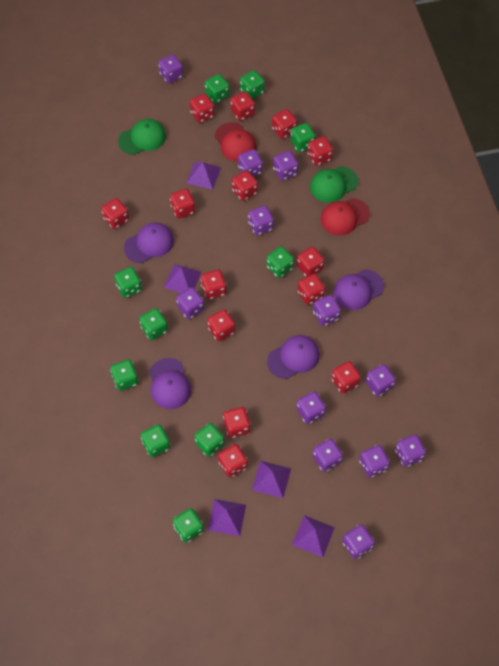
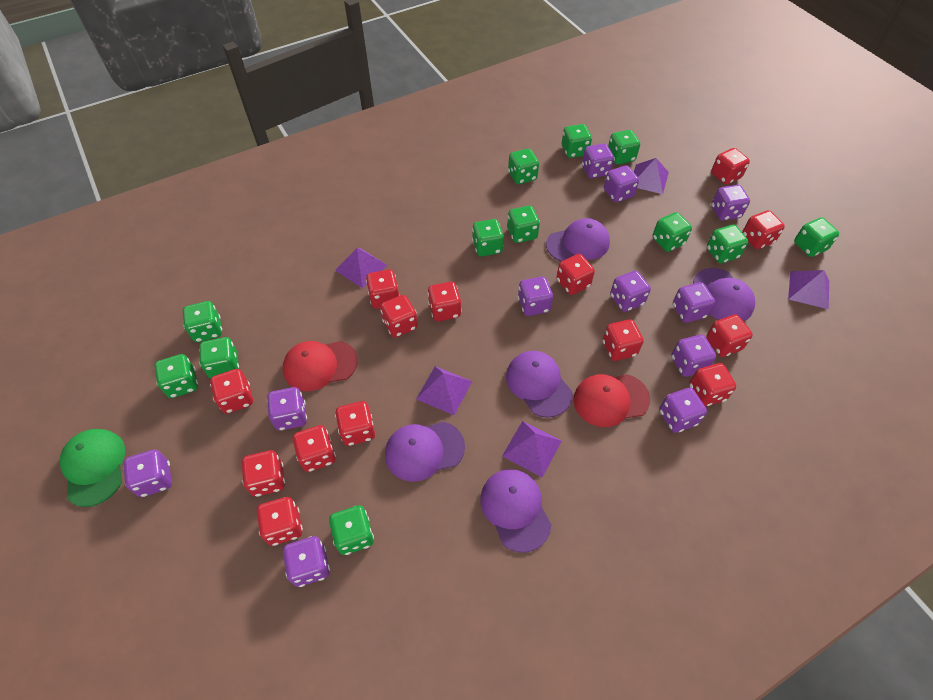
green cap: [118,119,166,155] [310,166,358,203] = 2 -> [59,429,125,507] = 1
green dice: [110,359,139,391] [114,267,142,298] [139,308,168,340] [141,424,170,457] [173,508,204,543] [194,423,225,457] [205,74,230,103] [240,70,265,99] [266,246,294,278] [290,123,316,152] = 10 -> [155,354,198,398] [183,301,222,342] [199,337,239,379] [329,505,374,555] [472,219,504,256] [507,206,540,243] [508,149,539,184] [562,124,592,158] [608,130,640,164] [653,212,692,252] [707,225,748,263] [794,218,839,257] = 12
purple cap: [124,223,174,263] [150,358,192,409] [267,335,320,379] [333,269,384,310] = 4 -> [385,422,465,482] [480,469,551,553] [506,351,573,418] [546,218,610,261] [693,268,755,321] = 5
purple dice: [159,55,183,83] [176,287,204,319] [238,149,263,177] [248,205,274,235] [273,151,298,180] [297,391,326,424] [313,295,341,326] [313,439,343,472] [342,524,375,559] [359,445,390,477] [365,364,396,397] [395,435,426,467] = 12 -> [123,450,172,497] [267,387,307,431] [283,536,330,587] [518,277,553,316] [582,143,614,178] [604,166,639,202] [610,271,651,312] [659,388,707,433] [671,335,716,377] [673,282,715,323] [711,185,750,221] = 11

